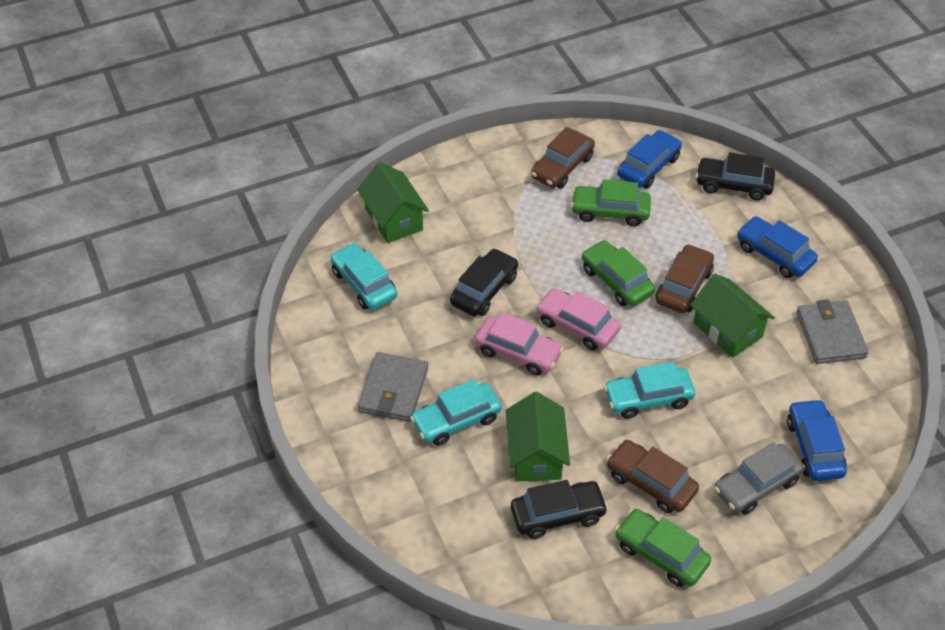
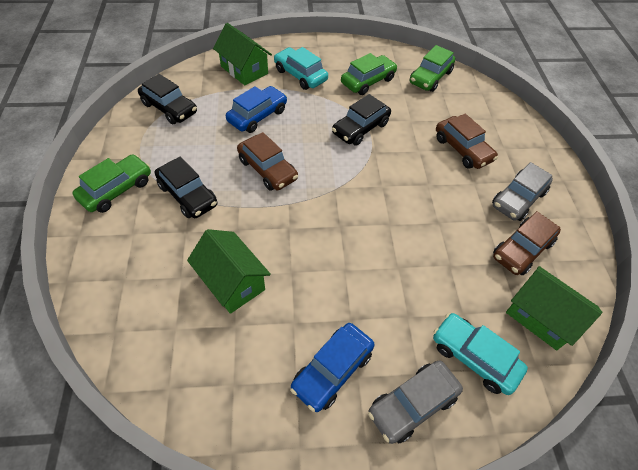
blue car: [617,130,682,189] [737,216,818,278] [787,399,847,481] = 3 -> [226,86,287,133] [290,323,375,412] = 2
grey car: [714,442,804,515] = 1 -> [368,360,463,444] [492,162,553,221] = 2
grey wallet: [358,352,428,422] [796,299,869,364] = 2 -> none = 0
pink car: [475,312,564,376] [536,288,621,350] = 2 -> none = 0
turquoise car: [330,243,397,310] [410,379,502,446] [604,362,695,419] = 3 -> [274,47,328,90] [433,313,528,395] = 2

